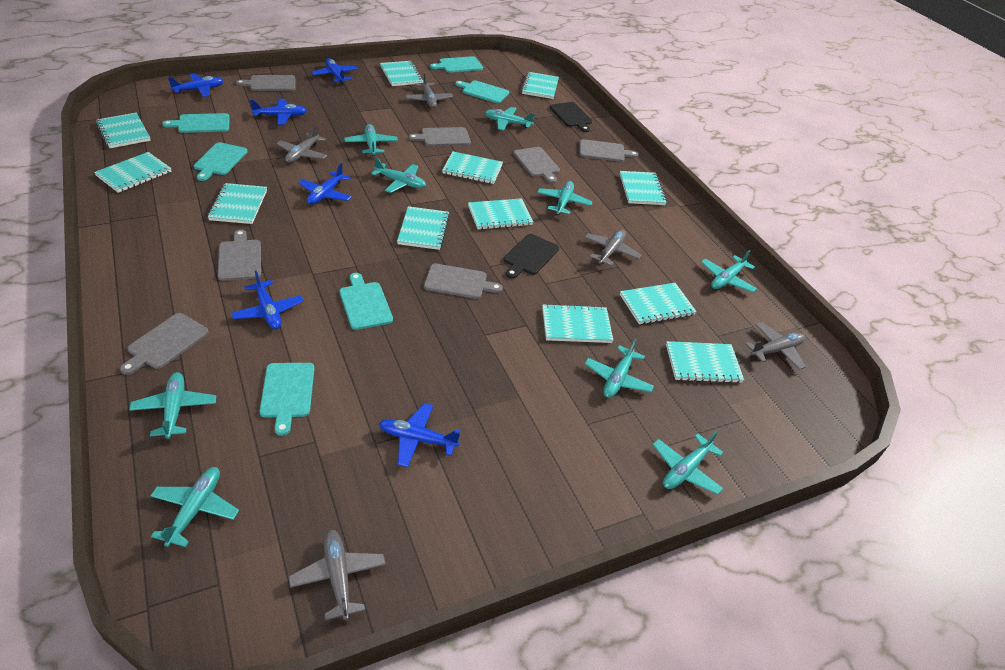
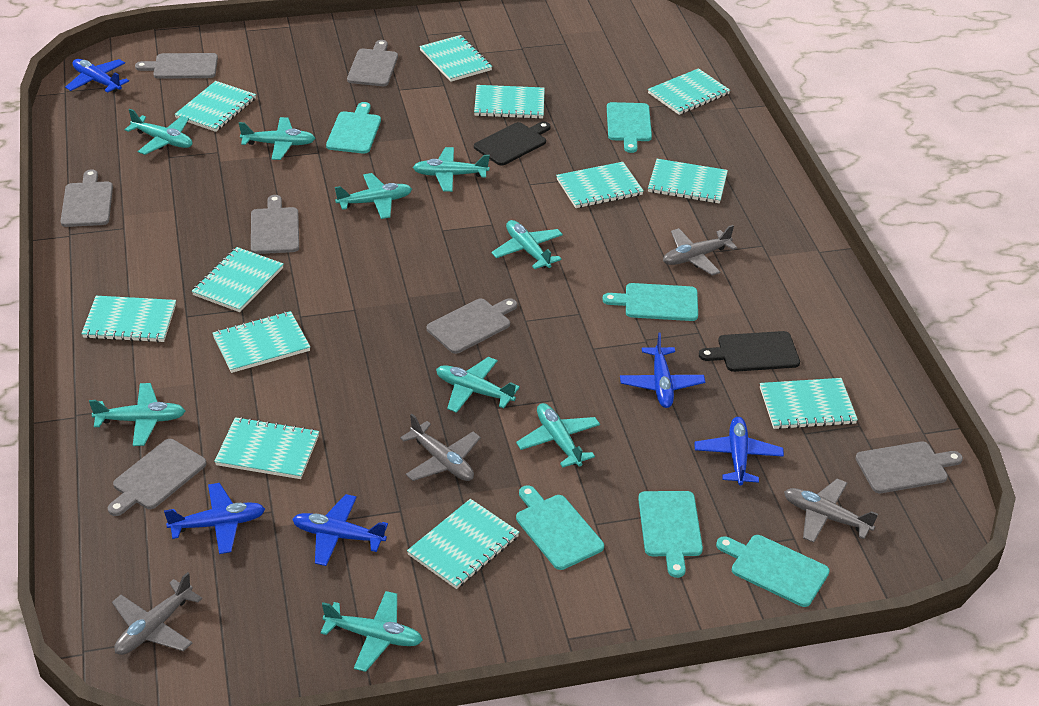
blue plane: [168,74,224,97] [231,271,304,329] [250,99,307,125] [298,163,351,205] [312,58,358,84] [379,403,460,467] = 6 -> [65,59,129,93] [164,483,265,554] [292,494,388,566] [620,332,705,408] [695,417,784,486] = 5
grey plane: [276,125,327,163] [288,530,386,621] [405,73,453,108] [584,229,641,265] [745,322,806,370] = 5 -> [112,572,202,655] [400,414,481,481] [663,225,737,276] [784,479,878,543] = 4

